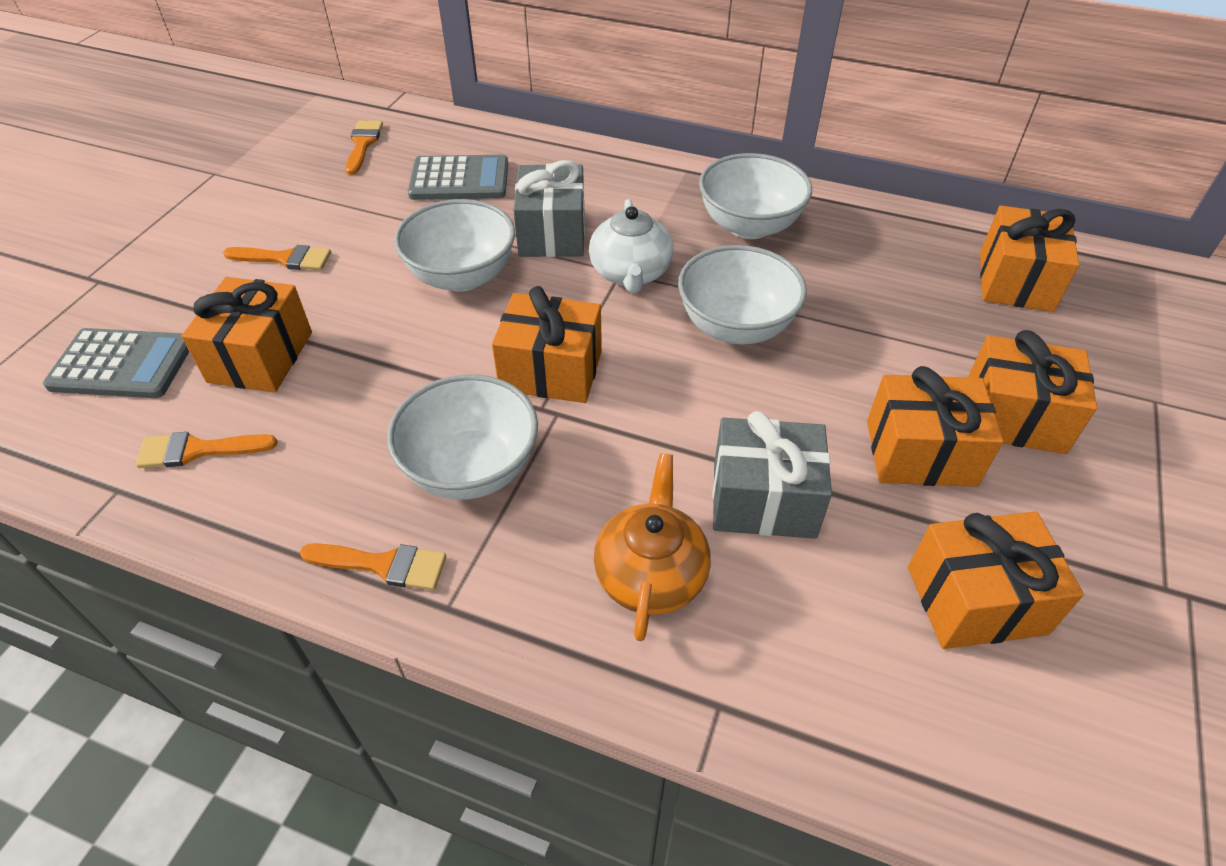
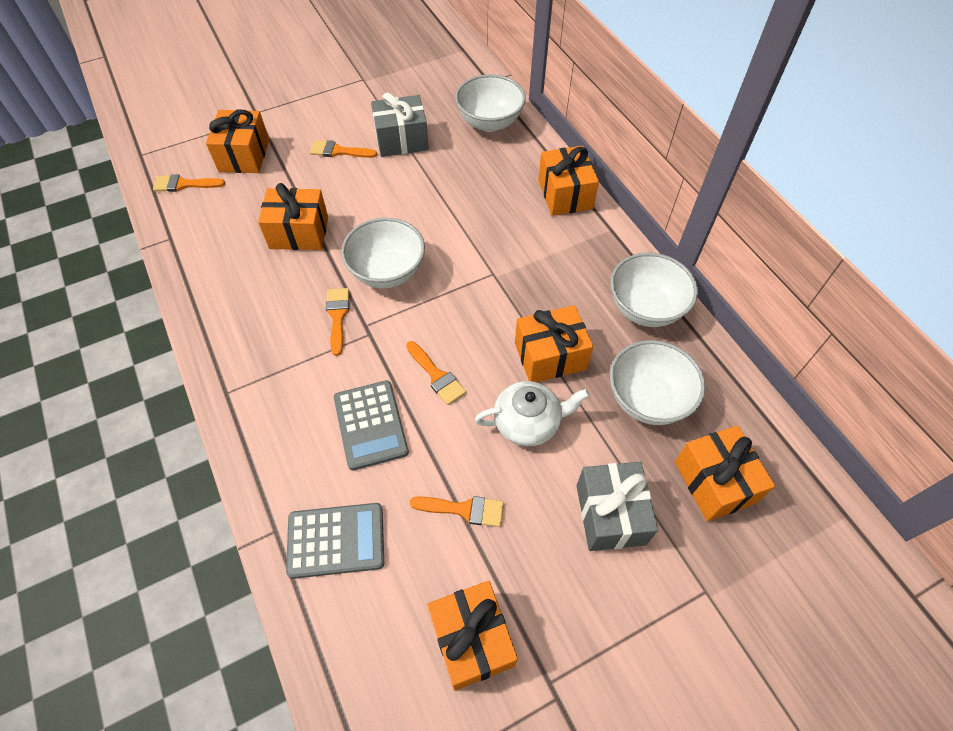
orange brush: [136,432,278,468] [223,245,331,270] [300,543,446,590] [345,121,383,175] = 4 -> [153,174,225,192] [310,140,377,158] [326,288,350,356] [406,341,466,405] [410,496,504,527] = 5
orange teapot: [594,453,711,641] = 1 -> none = 0

